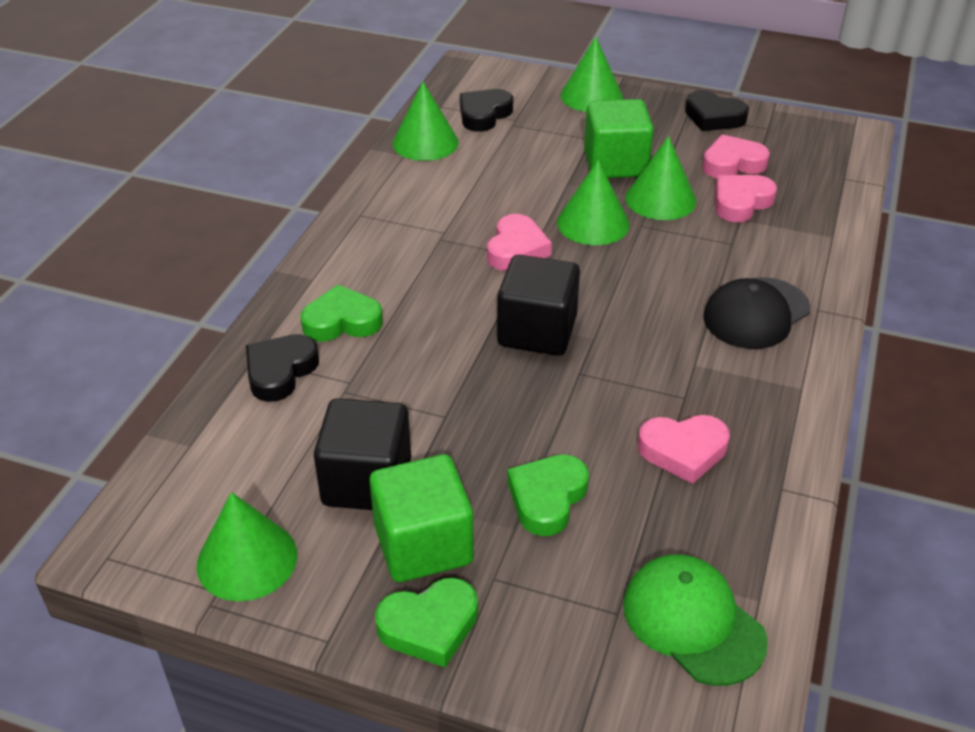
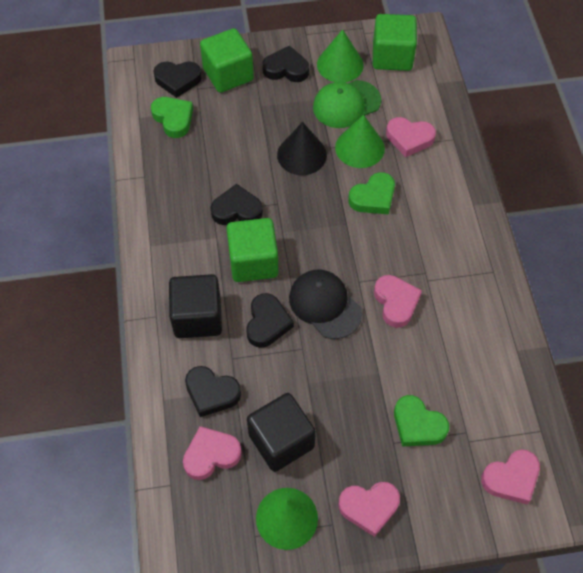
black cone: none = 0 -> [277,122,327,175] = 1
black heart: [246,334,319,402] [460,89,513,132] [685,90,749,131] = 3 -> [153,61,202,98] [185,366,241,417] [210,184,263,225] [246,293,294,348] [263,46,309,82] = 5
green cone: [196,492,297,601] [393,82,459,161] [557,160,630,245] [561,37,623,112] [625,136,696,220] = 5 -> [256,488,318,550] [317,29,364,82] [335,115,385,168] = 3
green cube: [369,454,474,582] [584,99,654,178] = 2 -> [200,28,254,93] [226,218,279,282] [373,14,417,71] = 3
pink heart: [487,214,552,271] [638,415,730,484] [702,134,770,178] [715,175,777,222] = 4 -> [183,426,242,480] [338,482,400,537] [374,275,422,328] [386,117,436,157] [481,449,540,504] = 5

